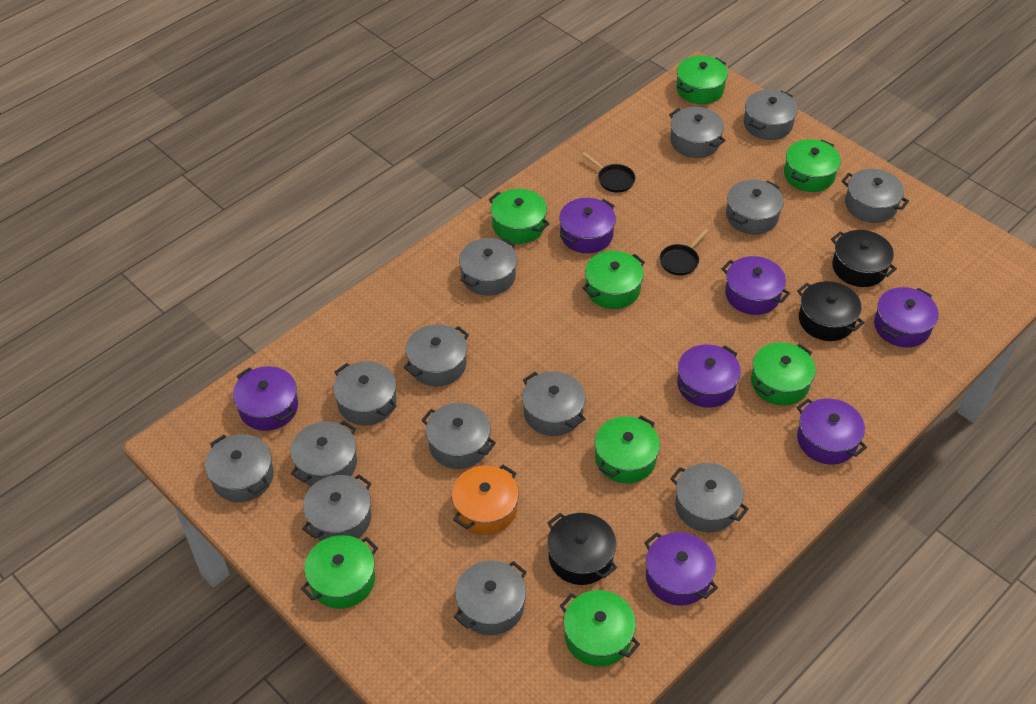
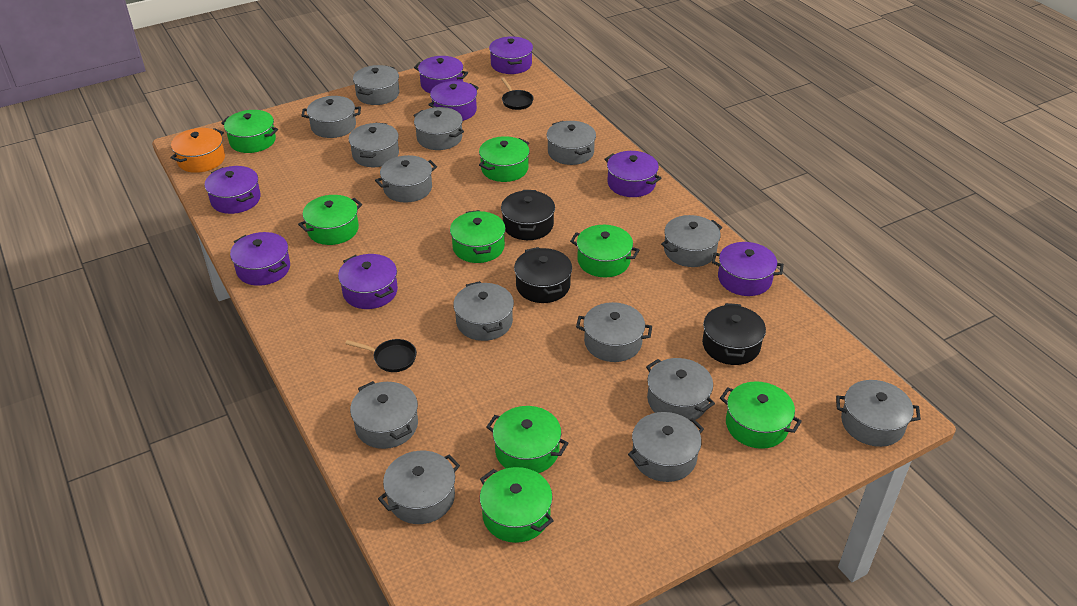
purple pot: [233,366,298,431] [559,198,616,253] [644,532,718,606] [677,344,741,408] [721,256,790,315] [797,398,867,464] [874,287,939,347] = 7 -> [205,166,261,214] [230,232,290,286] [338,254,398,309] [414,56,468,93] [428,81,479,121] [489,36,533,74] [604,151,661,197] [712,242,784,296] = 8

